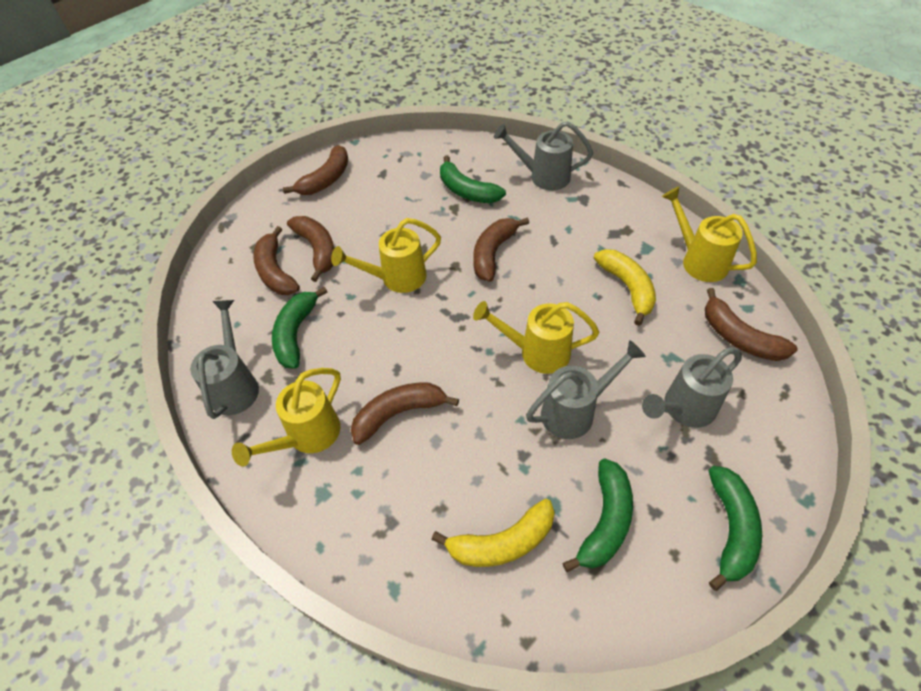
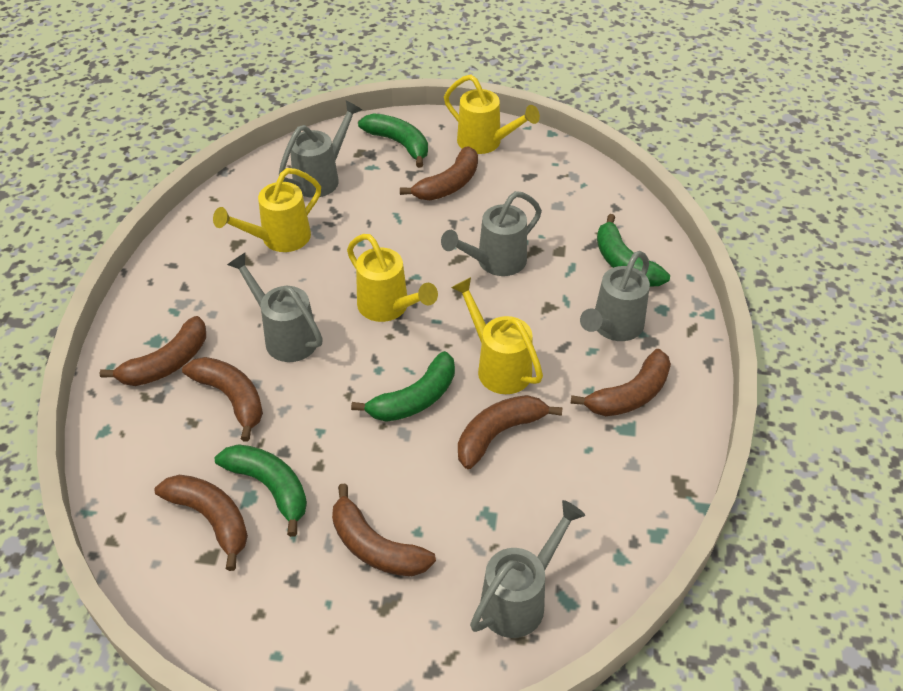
brown banana: [253,226,300,295] [283,145,348,195] [287,216,335,282] [351,383,459,445] [473,218,529,282] [705,288,798,361] = 6 -> [100,316,206,386] [155,475,248,571] [182,357,263,442] [332,484,436,576] [400,146,478,200] [458,395,563,469] [571,349,671,416] = 7
grey watering can: [190,300,259,419] [494,121,593,190] [526,340,646,439] [642,347,742,428] = 4 -> [227,253,323,362] [279,100,362,198] [441,191,542,276] [470,500,585,638] [580,251,650,341] = 5
yellow banana: [431,499,555,567] [594,249,656,326] = 2 -> none = 0

